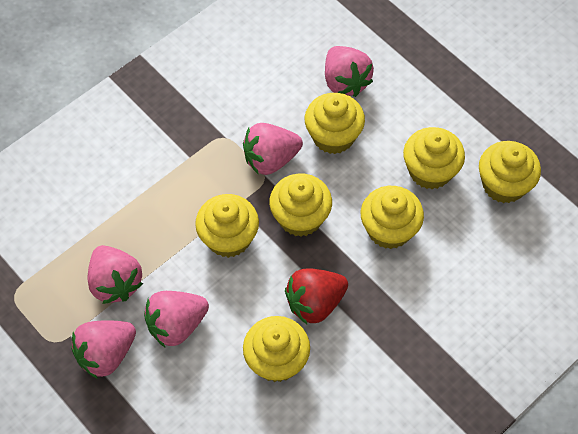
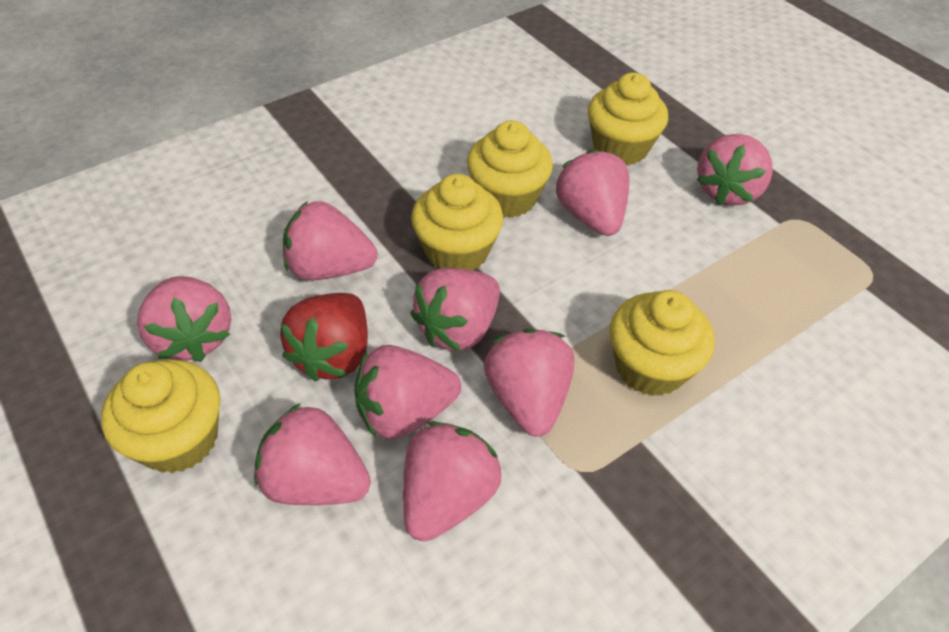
pink strawberry: [71,320,136,379] [88,245,143,304] [144,291,209,347] [243,123,303,175] [325,46,374,97] = 5 -> [137,276,231,362] [254,403,371,505] [283,201,378,280] [354,345,461,439] [403,421,502,542] [410,268,500,351] [484,329,575,437] [556,149,629,236] [697,134,773,206] = 9
yellow cupcake: [195,194,259,258] [243,316,310,382] [269,174,332,237] [305,93,365,154] [361,186,424,249] [403,127,465,189] [479,141,541,203] = 7 -> [101,359,220,473] [411,174,503,271] [467,121,553,218] [588,72,668,166] [610,290,715,396] = 5

